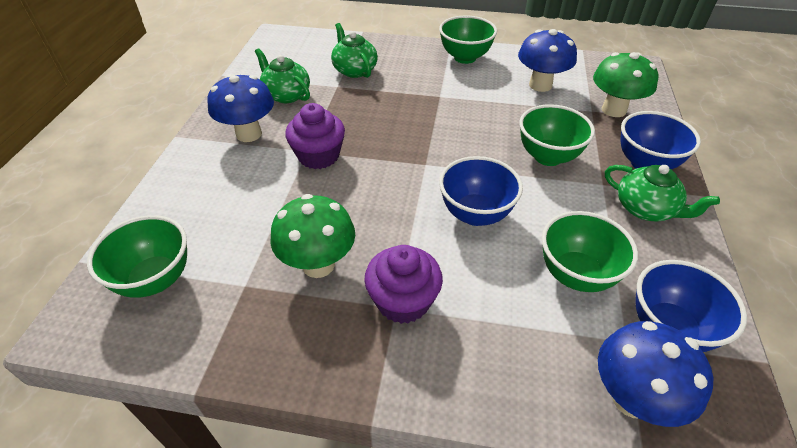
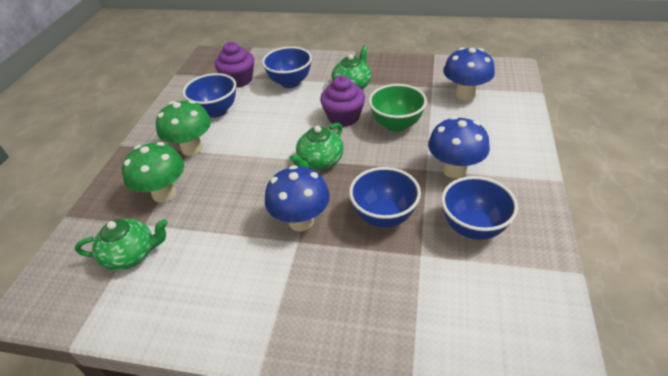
blue bowl: [439,156,523,226] [621,111,701,169] [636,260,747,352] = 3 -> [183,73,236,118] [262,46,312,88] [349,167,421,228] [441,176,518,240] = 4
green bowl: [87,215,187,298] [439,16,497,64] [519,104,595,166] [542,211,638,292] = 4 -> [369,84,427,132] = 1

